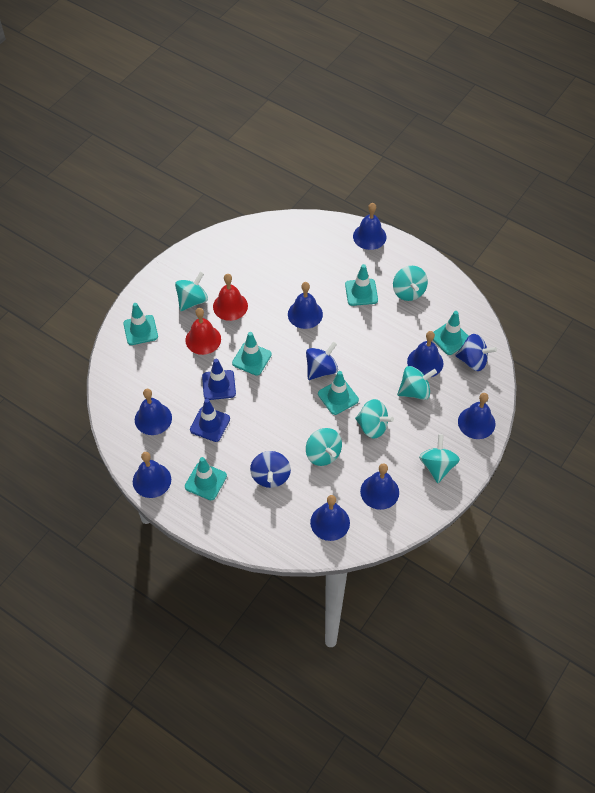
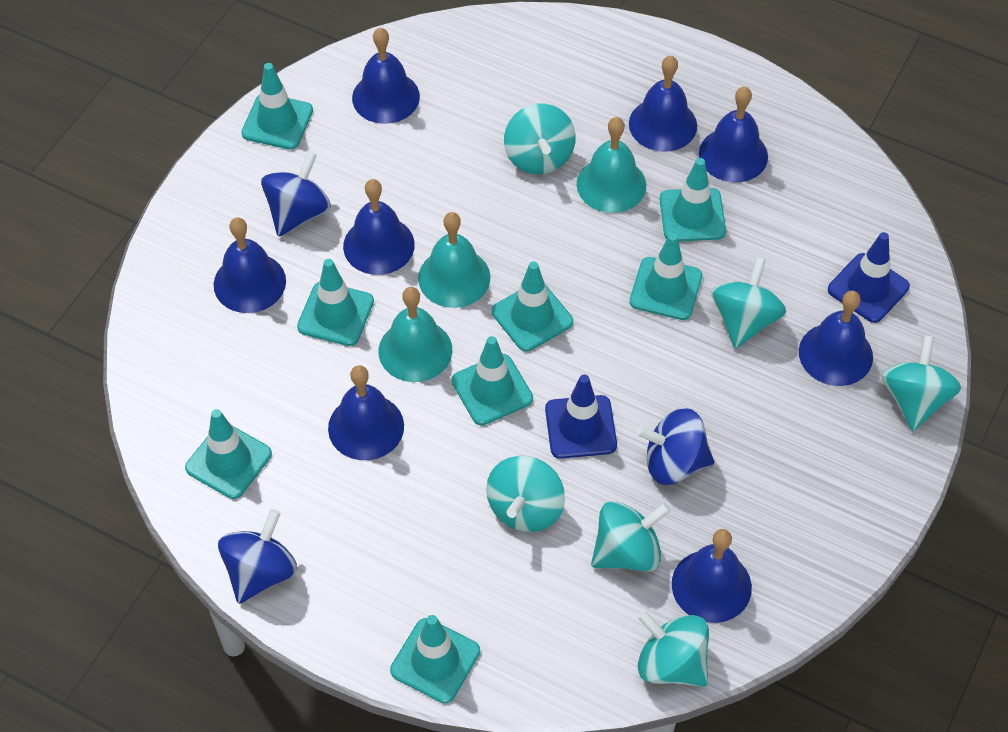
red bell: [185,308,221,355] [213,274,248,321] = 2 -> none = 0
turquoise bell: none = 0 -> [379,287,453,382] [418,212,490,308] [577,117,646,213] = 3
turquoise traffic cone: [123,303,158,345] [185,457,227,500] [232,332,272,376] [318,371,359,415] [345,264,378,306] [433,311,468,355] = 6 -> [185,409,272,499] [241,63,313,150] [297,259,374,346] [390,615,480,703] [452,336,533,425] [492,261,573,352] [630,233,702,320] [659,158,726,241] = 8

